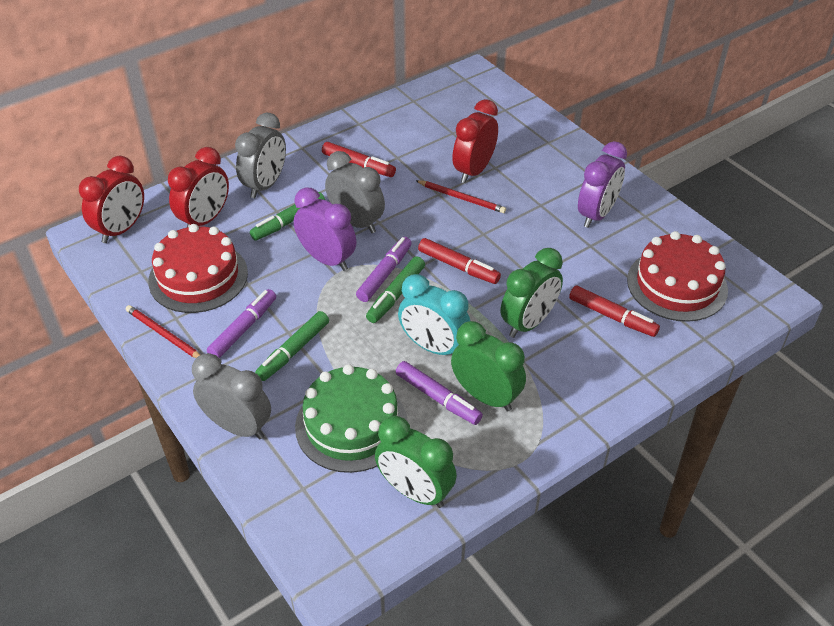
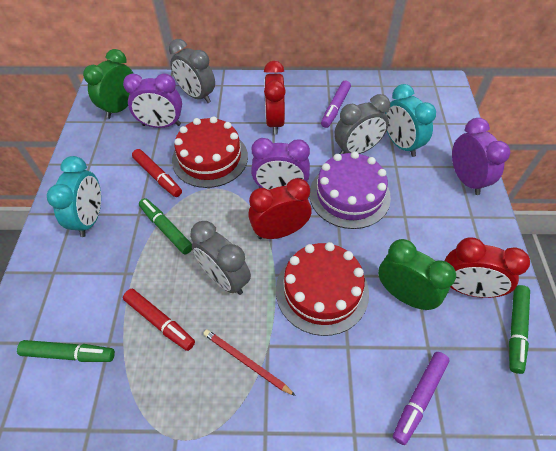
green cake: [295,364,408,473] = 1 -> none = 0
green clock: [375,416,457,508] [451,321,526,412] [501,248,563,338] = 3 -> [83,49,134,119] [378,239,456,310] = 2
purple cake: none = 0 -> [309,151,391,229] = 1
purple clock: [294,187,356,271] [578,141,627,228] = 2 -> [123,73,182,128] [251,138,310,190] [452,118,510,195] = 3
purple marker: [207,289,276,358] [356,237,412,302] [396,361,483,425] = 3 -> [321,80,351,128] [393,352,450,445] = 2
red marker: [322,142,396,177] [418,238,501,284] [569,286,660,337] = 3 -> [123,289,195,351] [132,149,182,197] = 2
red pencil: [126,305,200,358] [415,180,506,213] = 2 -> [203,329,296,396] = 1
turquoise clock: [398,274,470,355] = 1 -> [47,156,101,237] [385,84,436,157] = 2

